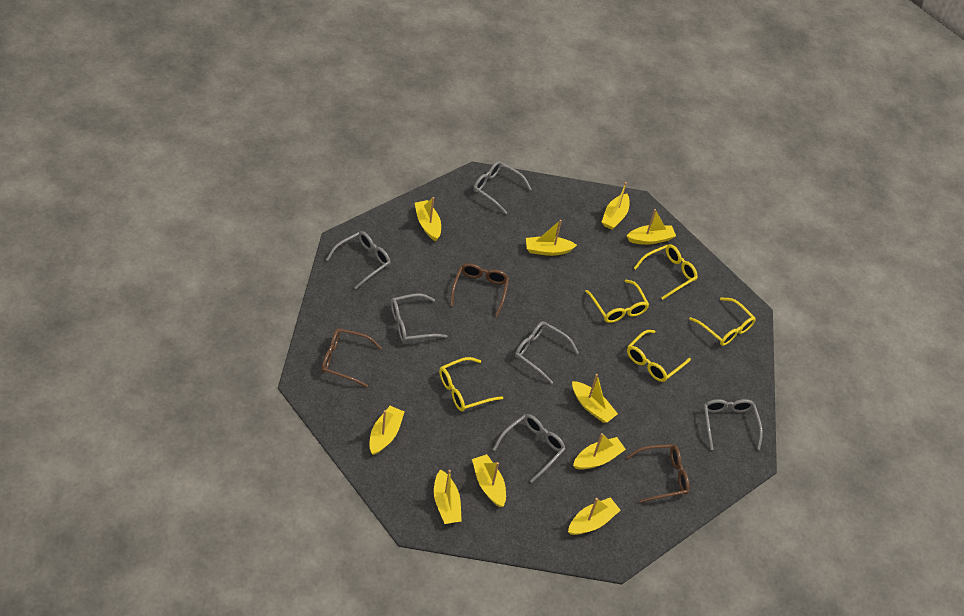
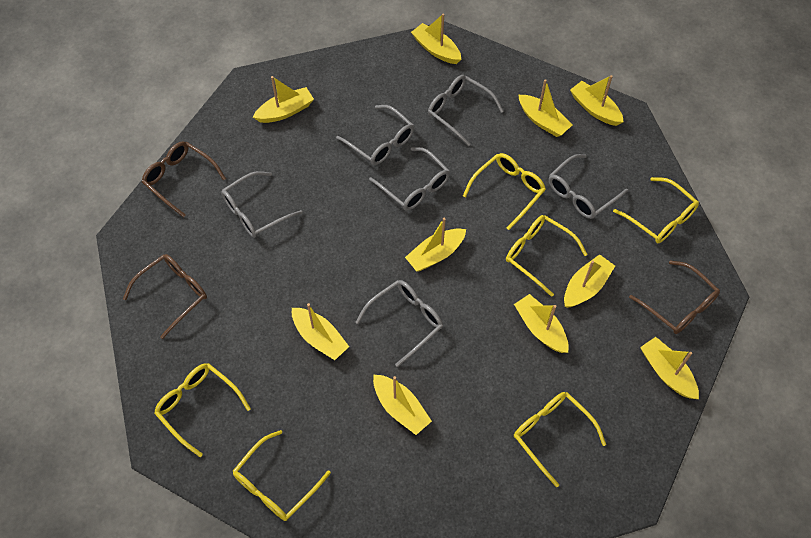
yellow glasses: [439,357,503,412] [585,279,649,323] [627,330,691,382] [634,244,698,300] [689,297,756,346] = 5 -> [154,363,251,457] [233,430,331,521] [463,153,546,230] [506,215,588,297] [514,392,606,487] [613,177,699,243] = 6

